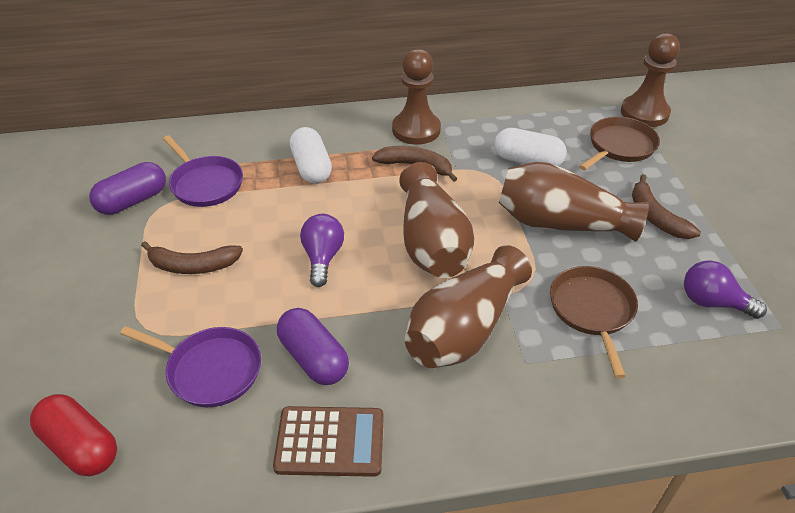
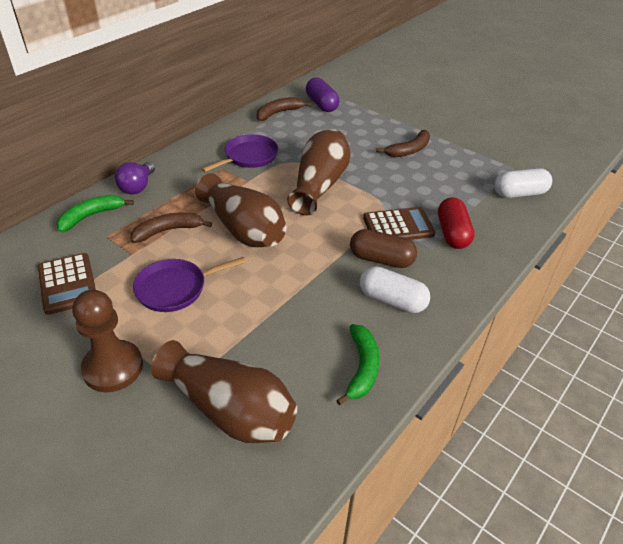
brown calculator: [273,406,384,477] = 1 -> [38,253,96,315] [363,207,435,240] = 2
brown capsule: none = 0 -> [350,229,417,268] = 1
brown pan: [550,266,638,378] [579,117,660,171] = 2 -> none = 0
brown pawn: [392,49,441,145] [621,33,680,127] = 2 -> [72,290,143,392] = 1
green banana: none = 0 -> [56,195,134,233] [336,324,380,405] = 2
purple capsule: [89,162,166,215] [277,308,349,385] = 2 -> [306,78,339,112] = 1
purple light bulb: [300,214,344,287] [684,260,767,319] = 2 -> [115,162,155,194] = 1

